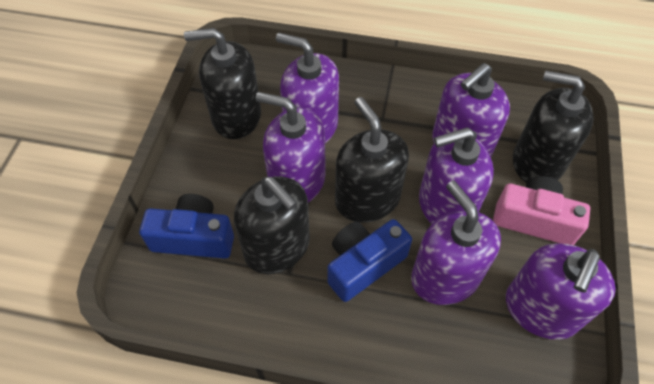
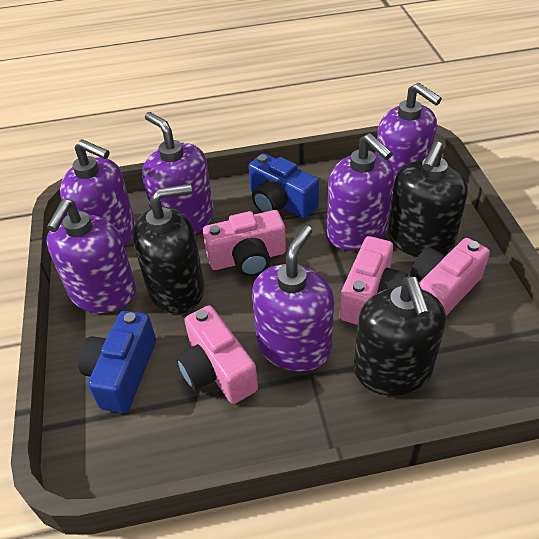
black soap dispenser: [184,28,261,139] [234,176,310,274] [335,97,409,223] [513,70,594,183] = 4 -> [133,184,205,314] [354,276,446,396] [388,141,468,257] = 3
pink camera: [493,176,590,245] = 1 -> [176,305,258,404] [203,210,286,277] [339,236,408,325] [410,238,490,315] = 4

